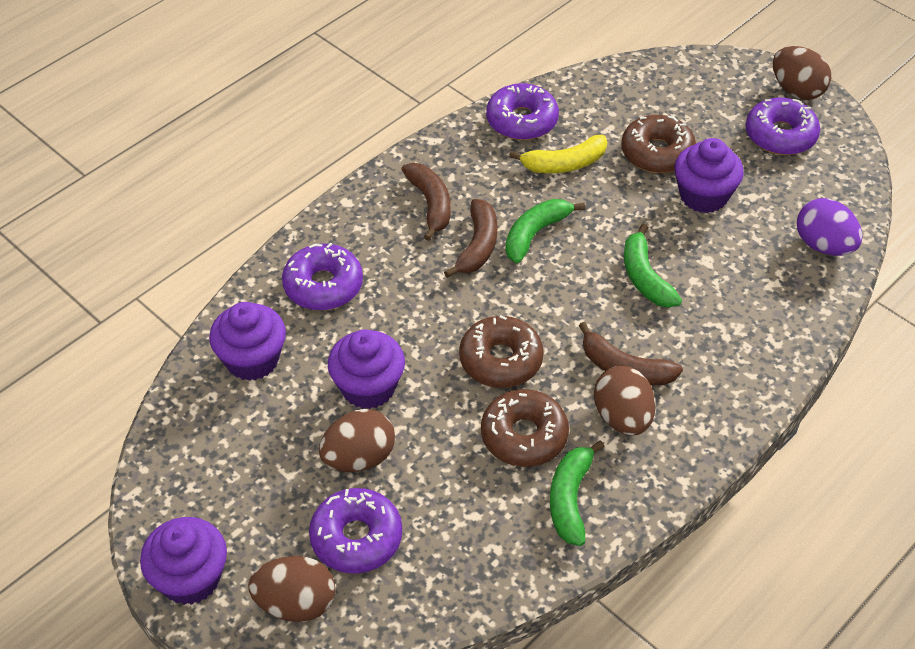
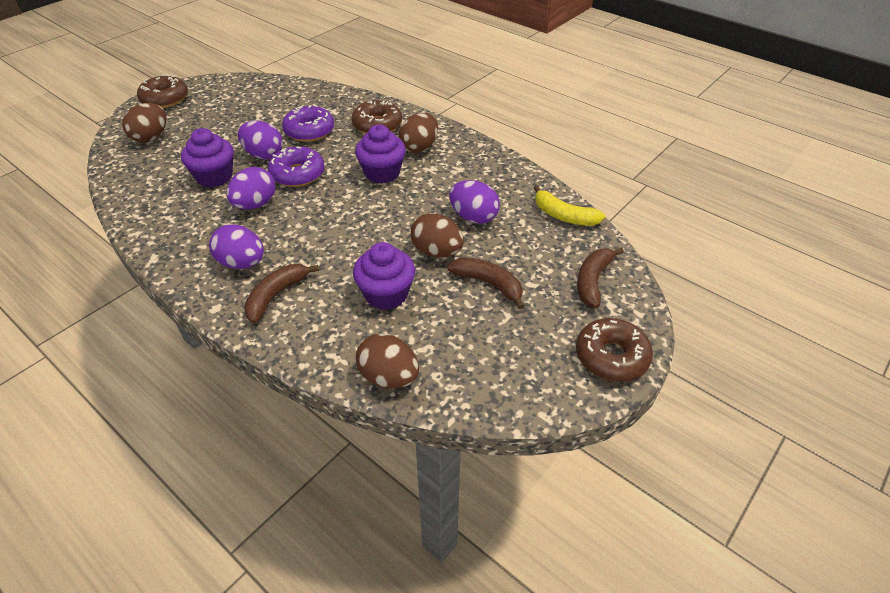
green banana: [505,199,585,263] [550,440,605,546] [624,224,682,308] = 3 -> none = 0
purple cupcake: [140,517,227,605] [209,302,286,381] [328,329,405,409] [674,138,744,213] = 4 -> [181,128,233,187] [353,242,415,310] [355,125,406,184] = 3
purple donut: [282,242,363,311] [309,488,402,574] [486,83,559,140] [745,98,820,155] = 4 -> [268,146,324,187] [282,105,334,142] = 2
purple egg: [797,198,862,256] = 1 -> [209,224,264,269] [226,167,275,209] [238,121,283,160] [449,180,500,224] = 4

